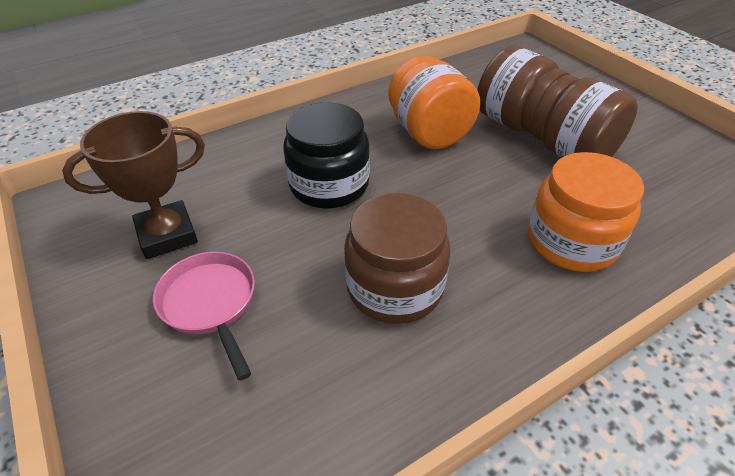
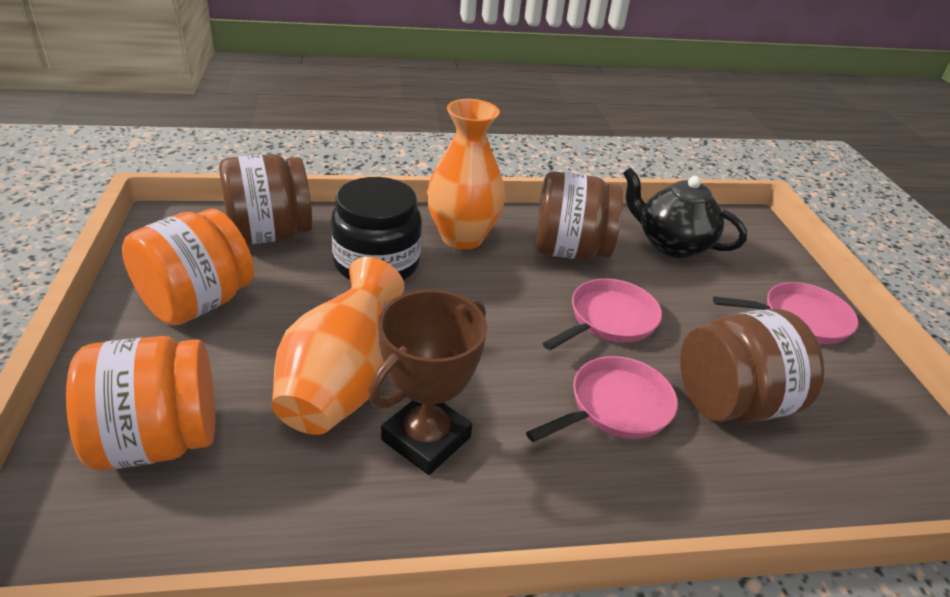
black teapot: none = 0 -> [623,167,747,258] = 1
orange vase: none = 0 -> [271,257,404,435] [427,99,505,250] = 2
pink pan: [153,252,255,381] = 1 -> [526,356,678,442] [543,279,662,350] [713,282,858,344] = 3

